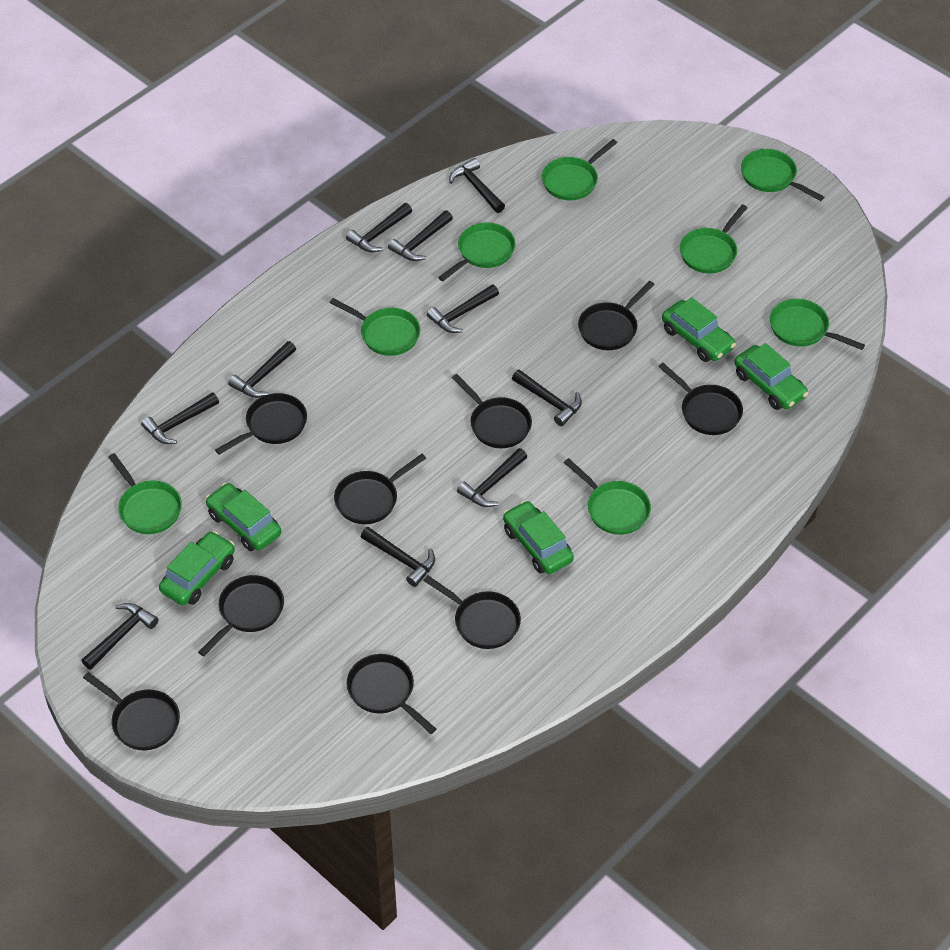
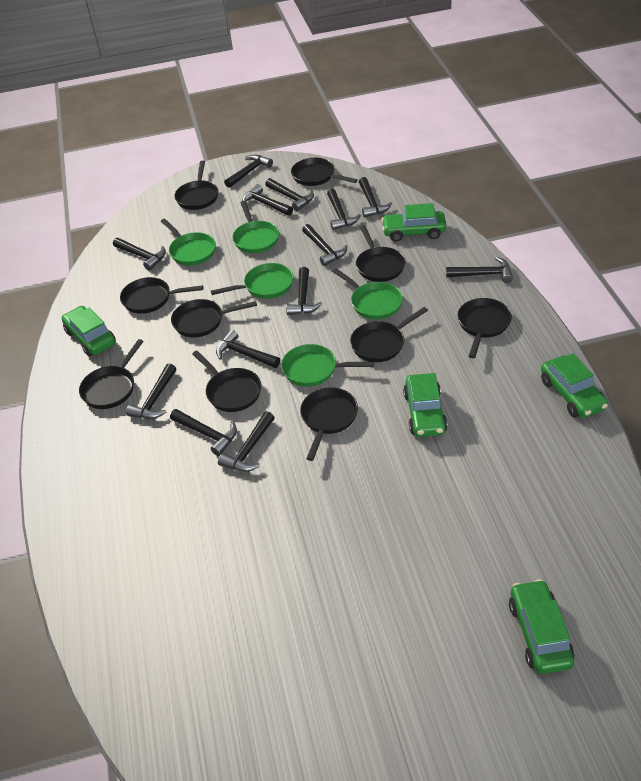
black hammer: [81,603,159,670] [141,392,219,444] [228,341,296,398] [346,203,412,252] [361,527,435,587] [388,210,453,261] [427,284,499,333] [449,158,505,213] [457,448,527,507] [512,370,582,426] = 10 -> [113,238,166,270] [126,363,176,419] [170,409,237,456] [216,330,280,368] [218,411,275,472] [224,155,273,188] [242,184,293,216] [265,178,314,211] [286,267,322,315] [302,224,347,266] [327,189,361,230] [359,177,392,217] [446,257,513,283] = 13
black pan: [83,672,180,750] [198,575,284,656] [215,393,307,455] [334,454,426,524] [346,654,436,734] [423,575,521,649] [452,374,532,448] [578,281,655,350] [658,363,743,435] = 9 -> [79,339,144,409] [120,277,203,314] [171,299,257,337] [174,161,218,210] [192,351,261,412] [291,158,358,186] [300,387,358,461] [350,307,428,362] [356,225,405,282] [458,298,512,358] = 10
green pan: [108,453,182,534] [330,298,420,356] [438,222,516,281] [542,139,617,200] [564,458,651,535] [680,204,748,273] [741,149,824,201] [770,299,865,350] = 8 -> [161,219,216,266] [211,263,294,299] [232,201,279,253] [281,344,374,387] [332,268,403,320] = 5

